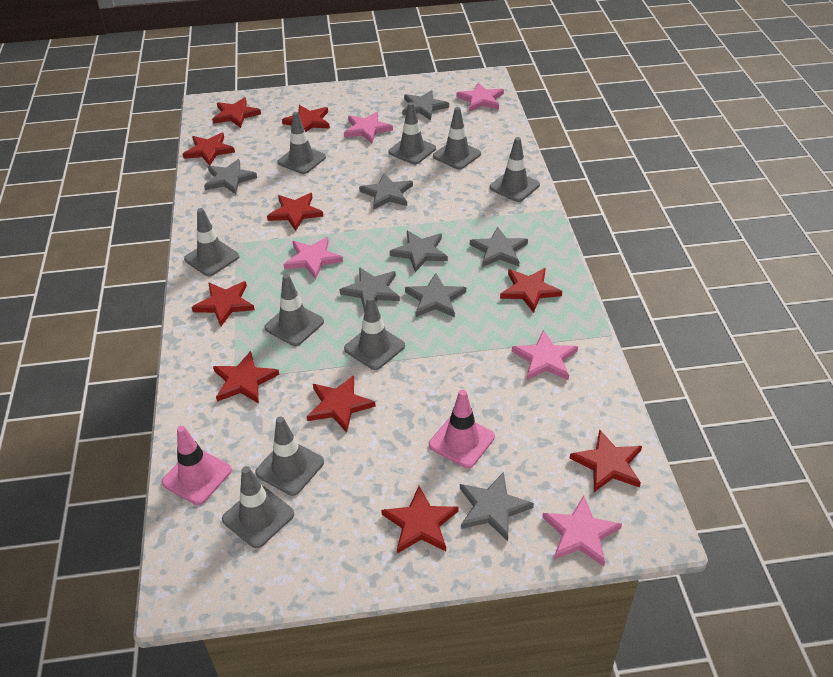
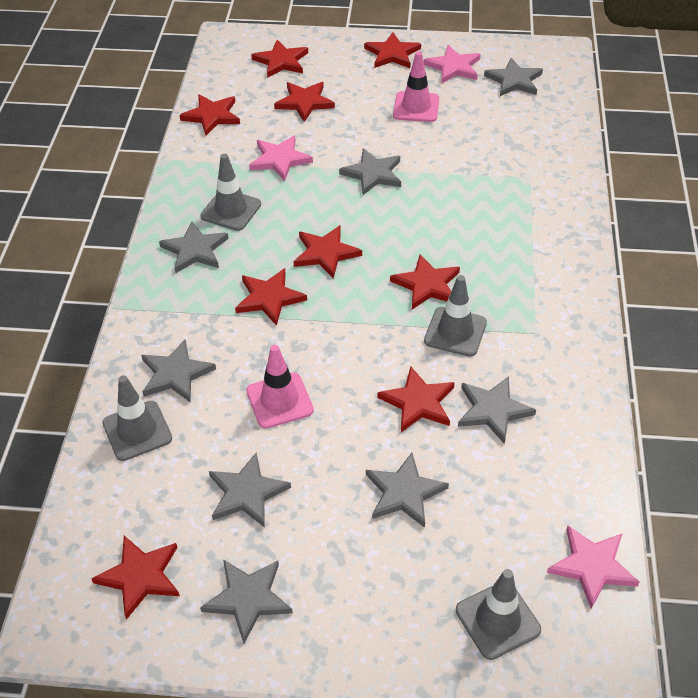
grey traffic cone: [184,208,239,276] [222,466,294,548] [255,416,324,496] [264,274,324,346] [277,112,326,174] [344,296,405,370] [388,102,436,164] [433,107,481,170] [490,137,540,202] = 9 -> [102,375,172,461] [200,154,261,231] [424,275,487,357] [456,569,541,660] = 4
pink star: [283,237,343,279] [344,112,393,143] [457,82,504,112] [512,330,578,380] [542,495,622,566] = 5 -> [249,136,313,181] [424,45,481,83] [547,526,640,609] = 3
red star: [183,133,235,166] [191,281,255,326] [212,97,261,128] [213,351,279,404] [267,193,323,231] [282,105,330,132] [307,375,376,433] [381,486,458,554] [500,268,562,313] [569,429,642,492] = 10 -> [91,536,180,620] [179,94,240,136] [235,268,307,326] [251,40,308,78] [274,82,335,122] [293,225,362,279] [364,32,421,68] [377,366,455,432] [390,254,460,309] = 9

